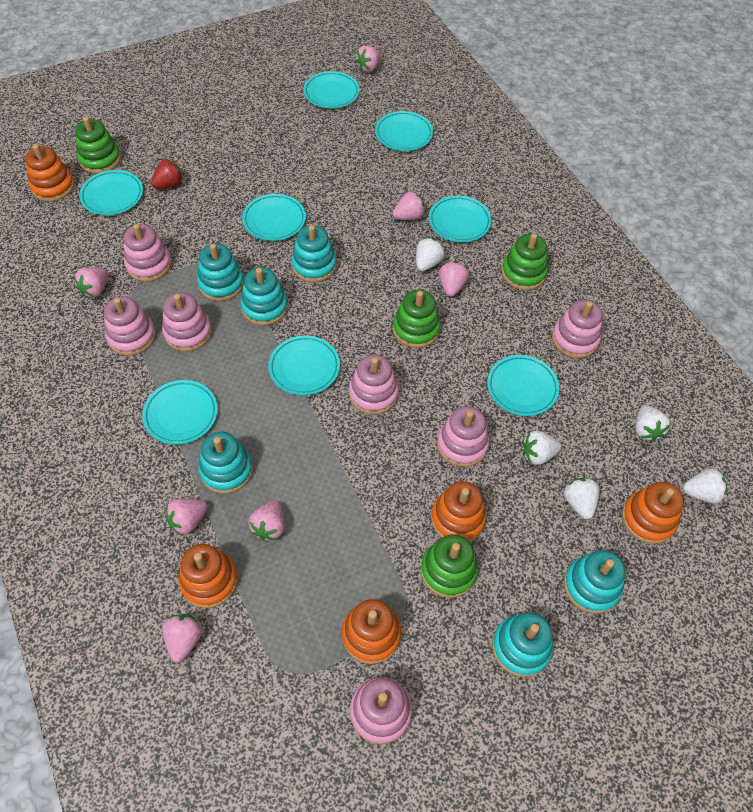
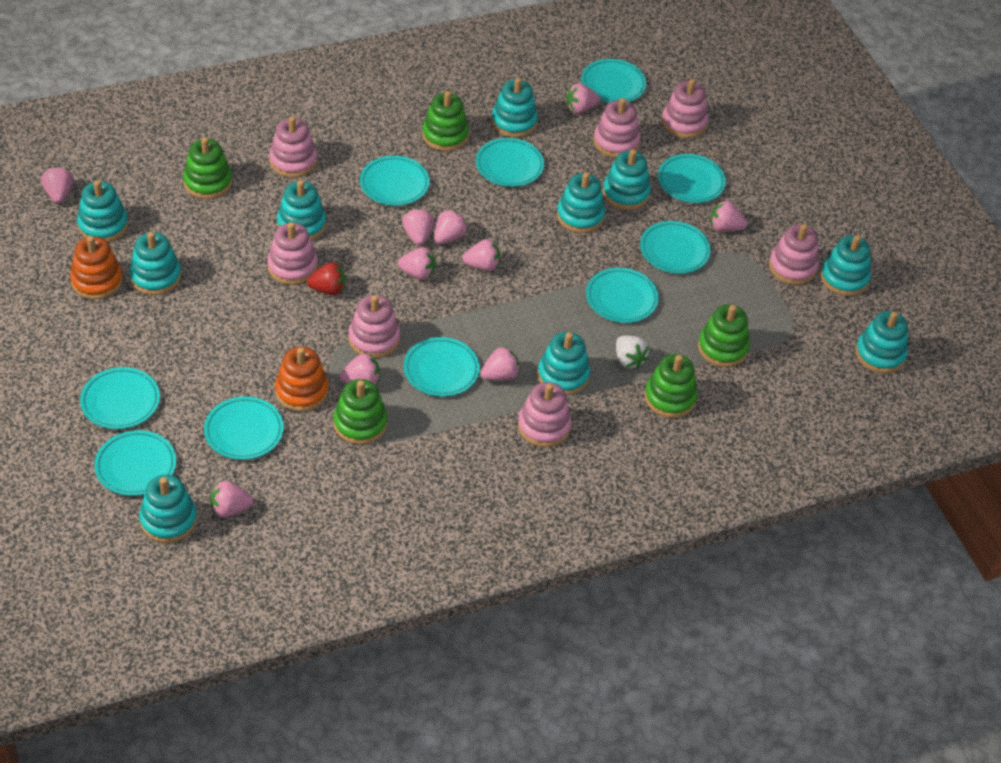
green stacking toy: [75,117,121,174] [393,290,440,348] [421,534,478,598] [502,233,548,290] = 4 -> [183,137,232,199] [333,379,387,445] [422,91,469,151] [644,354,698,418] [698,305,750,367] = 5
orange stacking toy: [25,144,75,201] [178,544,238,608] [342,599,401,664] [431,481,486,542] [622,482,684,544] = 5 -> [70,236,123,299] [275,347,328,411] = 2
pink strawberry: [74,268,108,297] [162,614,203,663] [166,499,208,535] [248,501,284,541] [355,46,381,72] [392,191,425,220] [439,262,469,297] = 7 -> [41,166,74,203] [210,481,254,518] [340,353,380,385] [398,247,436,280] [402,208,434,245] [434,209,468,244] [462,239,500,271] [481,347,520,381] [566,83,600,114] [711,200,747,232] = 10
turquoise plate: [79,170,143,215] [142,380,218,445] [242,194,306,241] [268,335,340,396] [304,71,360,109] [375,111,433,151] [429,196,492,243] [487,355,560,416] = 8 -> [80,367,160,429] [94,430,176,496] [204,396,284,460] [360,156,430,206] [404,337,480,397] [476,138,544,187] [581,59,647,103] [586,268,659,323] [640,221,711,274] [658,154,726,203] = 10
turquoise stacking toy: [197,243,244,301] [198,432,253,494] [240,267,288,325] [291,225,337,282] [492,612,553,677] [564,550,625,614] = 6 -> [77,180,128,242] [129,232,181,295] [139,475,197,543] [277,180,326,240] [491,78,538,137] [538,332,590,396] [557,172,605,233] [603,150,651,210] [821,235,871,296] [855,311,908,373] = 10
white strawberry: [416,238,445,272] [522,431,562,465] [564,478,600,520] [635,405,670,442] [683,468,727,504] = 5 -> [616,335,649,369] = 1

